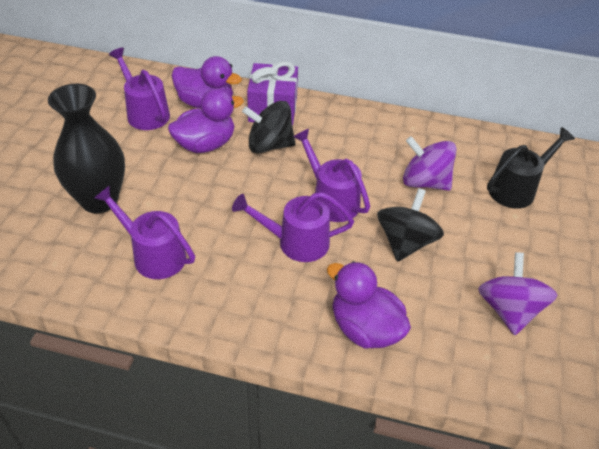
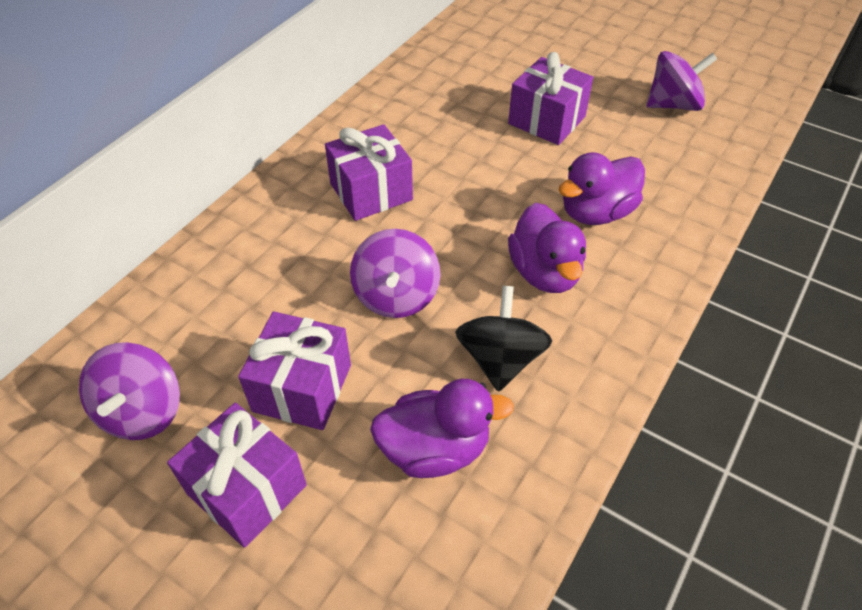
black spinning top: [242,101,296,154] [377,188,444,262] = 2 -> [455,286,552,392] = 1
black vase: [48,84,125,213] = 1 -> none = 0
black watering can: [487,127,575,208] = 1 -> none = 0
purple gift: [247,61,298,125] = 1 -> [167,403,307,548] [238,311,351,430] [325,124,413,221] [508,52,593,145] = 4
purple spinning top: [403,136,457,191] [478,252,557,335] = 2 -> [79,342,180,440] [350,229,441,318] [647,51,717,111] = 3
purple watering can: [94,185,195,279] [109,48,170,130] [232,192,354,262] [293,129,370,222] = 4 -> none = 0

